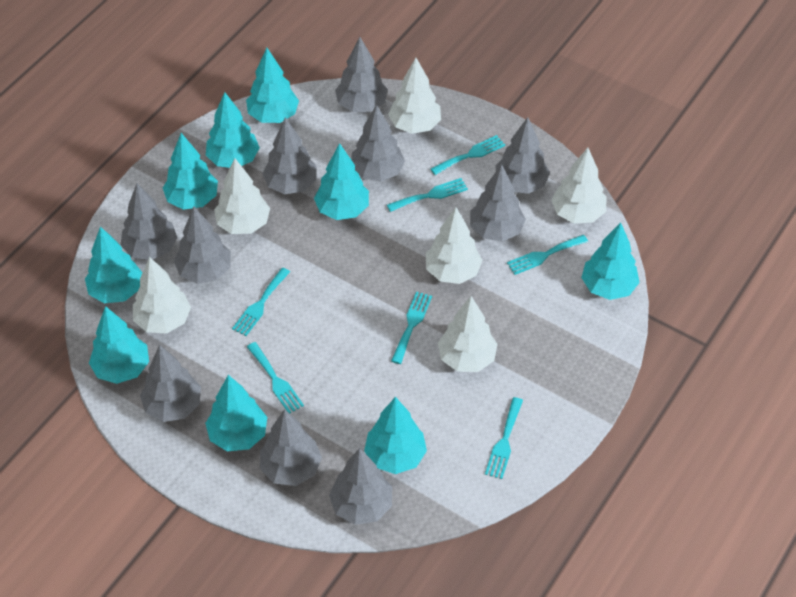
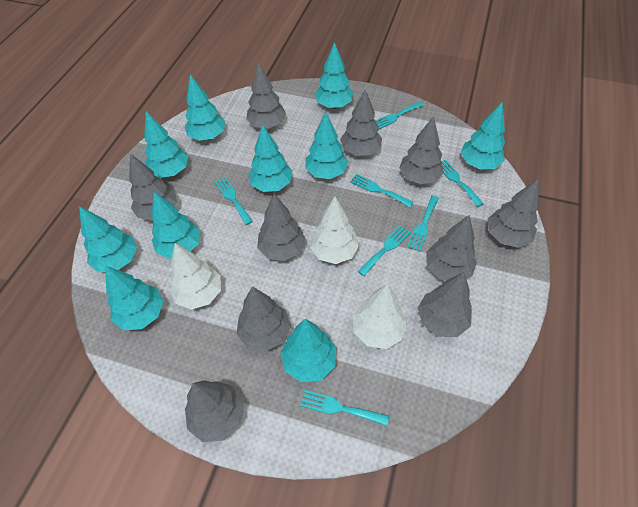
turquoise tree: [85,226,143,303] [89,306,149,384] [163,133,218,210] [205,375,267,451] [206,92,260,168] [246,48,299,123] [314,143,369,220] [364,397,427,474] [581,223,640,300] = 9 -> [79,206,137,272] [105,266,164,330] [144,111,188,178] [151,192,200,259] [185,74,225,141] [248,125,292,192] [280,319,336,382] [305,112,348,179] [315,42,353,109] [461,102,505,170] = 10
white tree: [133,257,191,333] [214,158,270,234] [388,58,441,134] [426,207,483,284] [438,296,498,372] [551,148,606,224] = 6 -> [170,243,221,310] [310,197,359,264] [353,283,407,349] = 3

